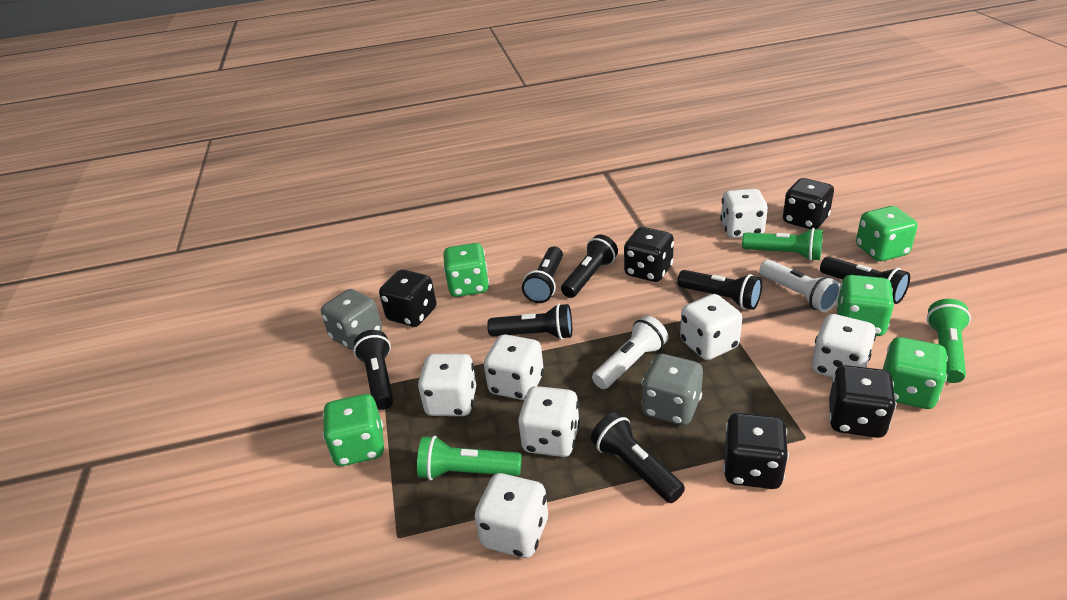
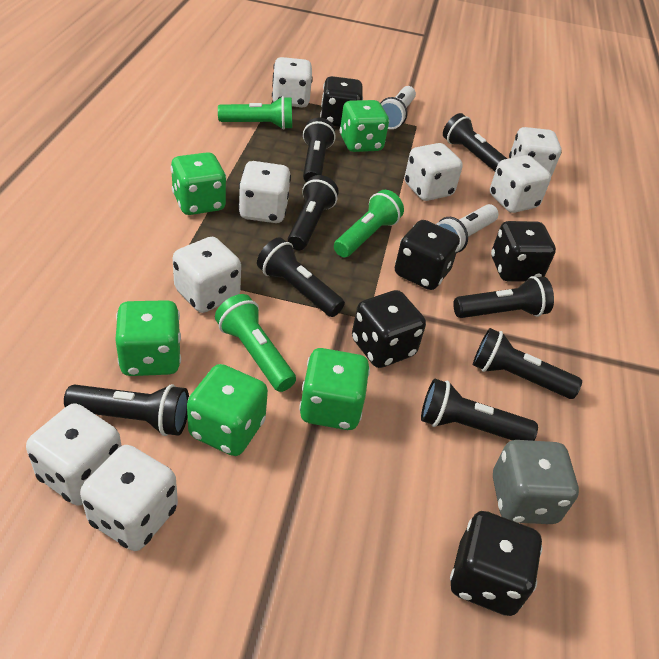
black flashlight: [353,330,394,410] [487,303,572,340] [522,246,563,303] [561,235,618,298] [591,412,685,503] [677,270,762,310] [820,256,910,304] = 7 -> [64,384,189,436] [257,237,345,317] [288,175,339,250] [303,118,336,182] [421,379,538,441] [443,113,507,171] [453,276,554,318] [473,328,582,399] = 8
grey dice: [321,289,382,350] [641,354,703,426] = 2 -> [493,440,579,524] = 1
white dice: [417,354,477,416] [475,473,548,558] [484,335,544,400] [518,386,580,457] [680,294,742,360] [720,189,768,238] [812,314,877,378] = 7 -> [26,403,122,506] [80,445,178,551] [173,237,241,313] [238,161,291,223] [272,57,313,107] [404,143,463,201] [490,155,551,213] [509,127,562,177] = 8

